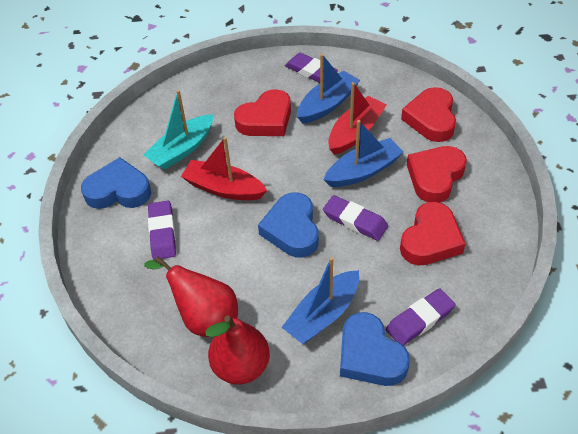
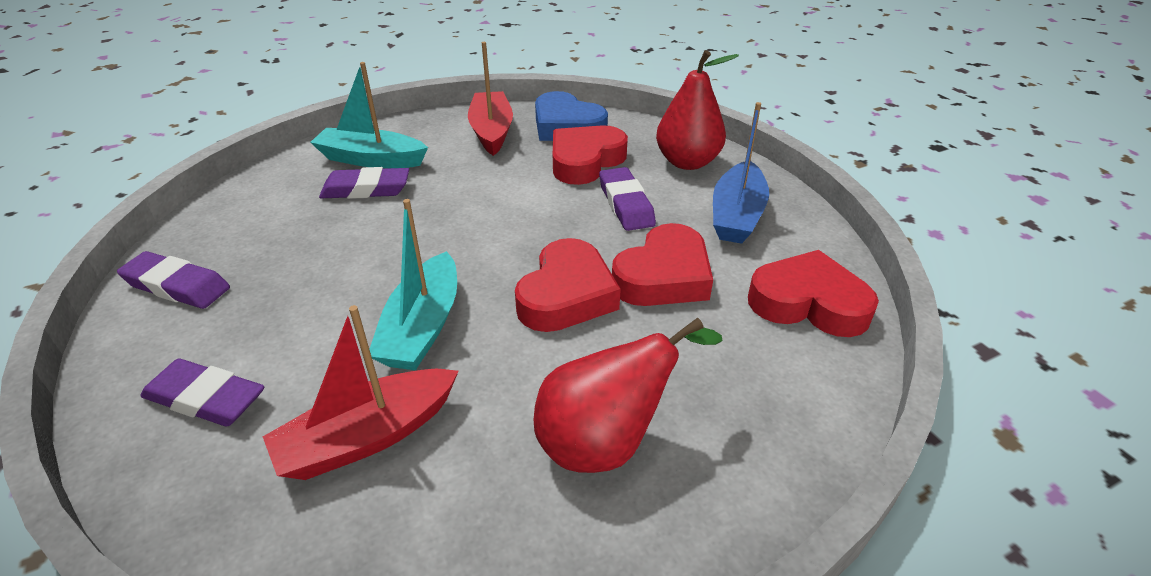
blue boat: [282,257,359,344] [297,54,360,124] [323,120,404,187] = 3 -> [713,102,769,244] = 1
blue heart: [81,157,151,209] [258,192,319,258] [340,312,410,386] = 3 -> [535,91,608,141] = 1
turquoise boat: [143,90,214,170] = 1 -> [310,62,428,168] [369,199,457,370] = 2

